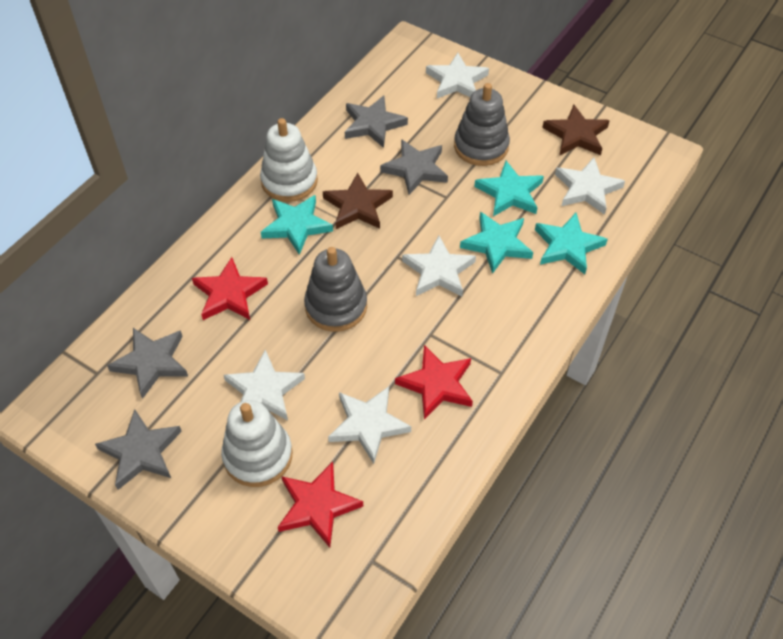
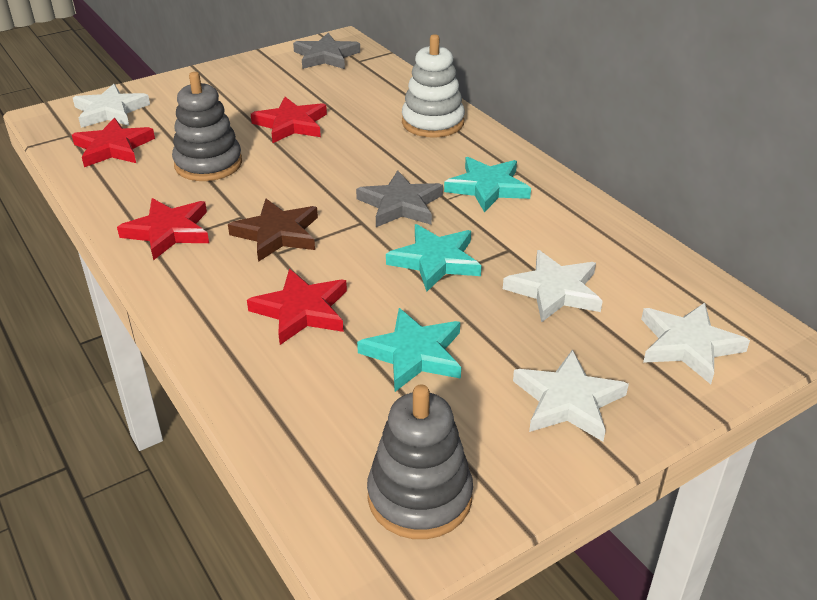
brown star: [323,173,393,229] [542,105,610,156] = 2 -> [228,199,318,262] = 1
grey star: [95,409,182,490] [107,328,188,399] [345,95,408,148] [380,139,448,195] = 4 -> [293,33,360,69] [356,170,443,227] = 2
red star: [192,257,268,320] [278,462,363,547] [395,345,473,420] = 3 -> [72,118,155,167] [117,198,209,261] [247,269,347,345] [251,97,327,143] = 4
turquoise star: [261,195,333,255] [460,212,533,274] [474,161,544,216] [535,213,608,274] = 4 -> [357,308,461,392] [386,224,482,292] [444,157,531,213] = 3
white stacking toy: [221,400,292,487] [260,118,318,202] = 2 -> [402,34,465,138] = 1
white star: [224,350,305,420] [328,387,411,464] [402,235,476,297] [426,53,489,98] [555,157,625,215] = 5 -> [73,84,150,128] [503,250,603,323] [513,349,629,441] [641,303,750,384] = 4

